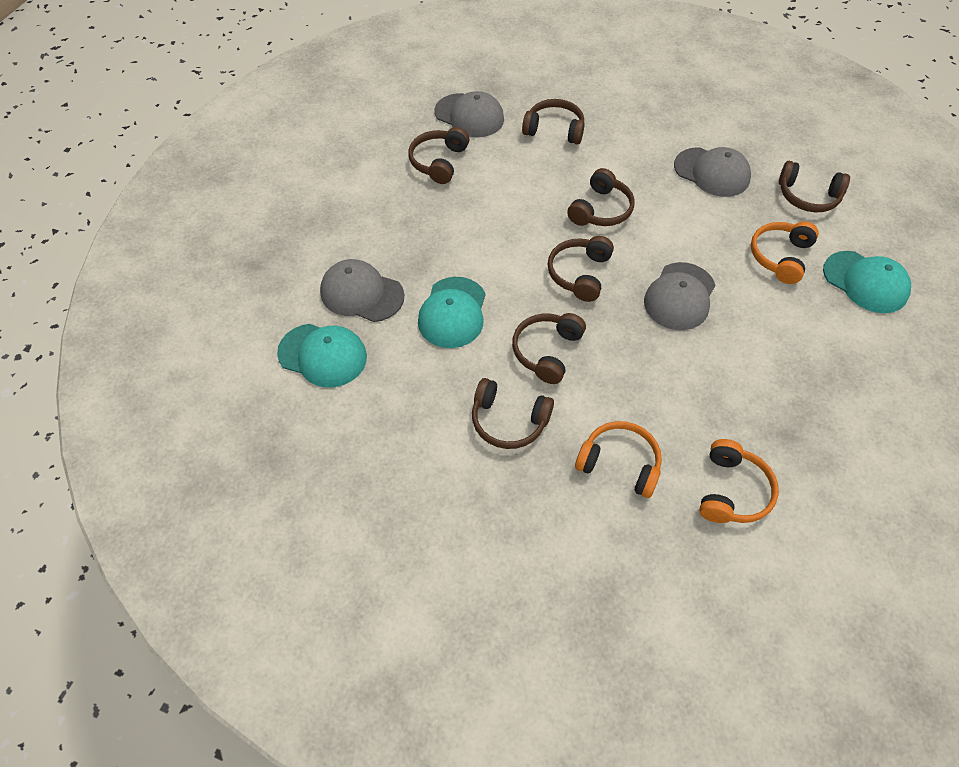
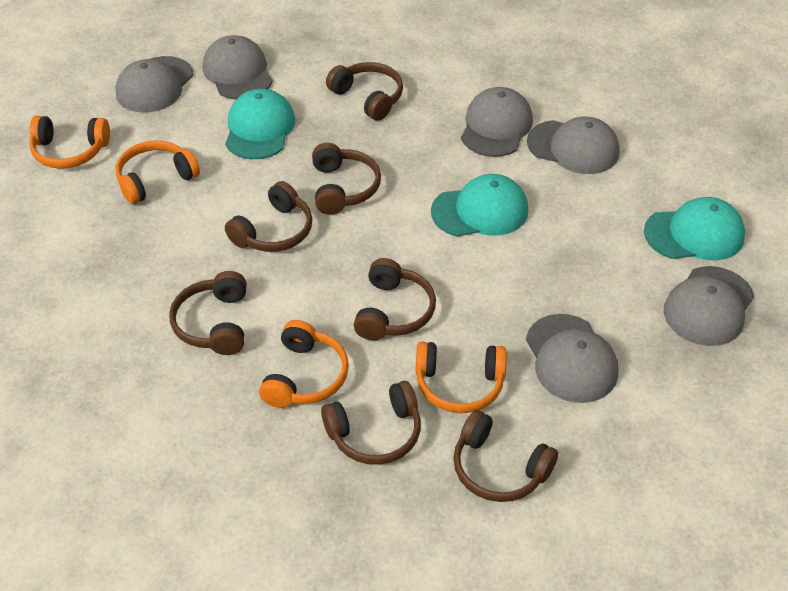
grey cap: [320,259,404,322] [434,91,504,137] [644,262,715,330] [674,147,751,197] = 4 -> [115,56,193,113] [203,35,273,99] [461,87,533,157] [526,314,618,403] [527,117,620,174] [664,266,754,346] = 6
orange headphones: [575,421,662,498] [699,439,779,523] [751,221,819,284] = 3 -> [29,116,110,169] [115,140,200,204] [259,320,349,408] [416,342,507,413] = 4

